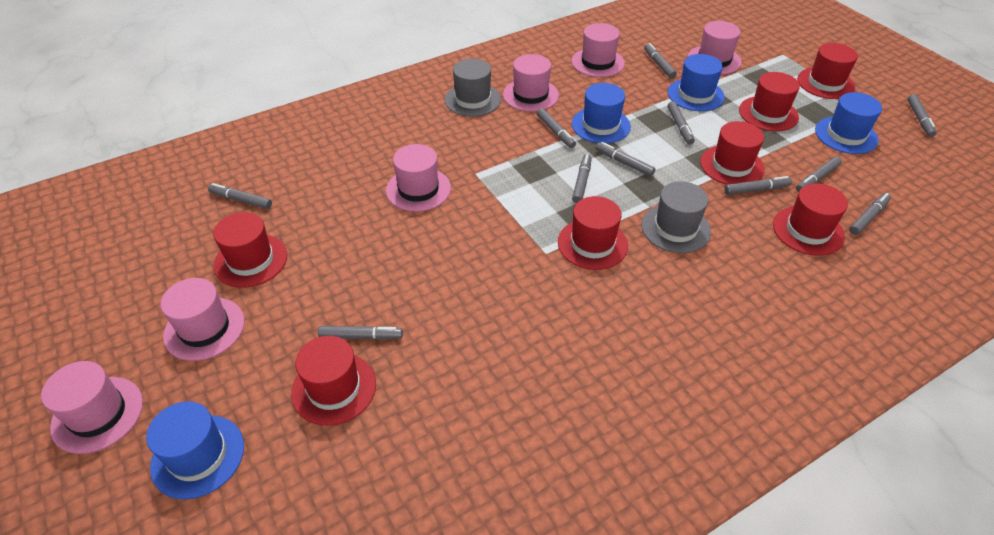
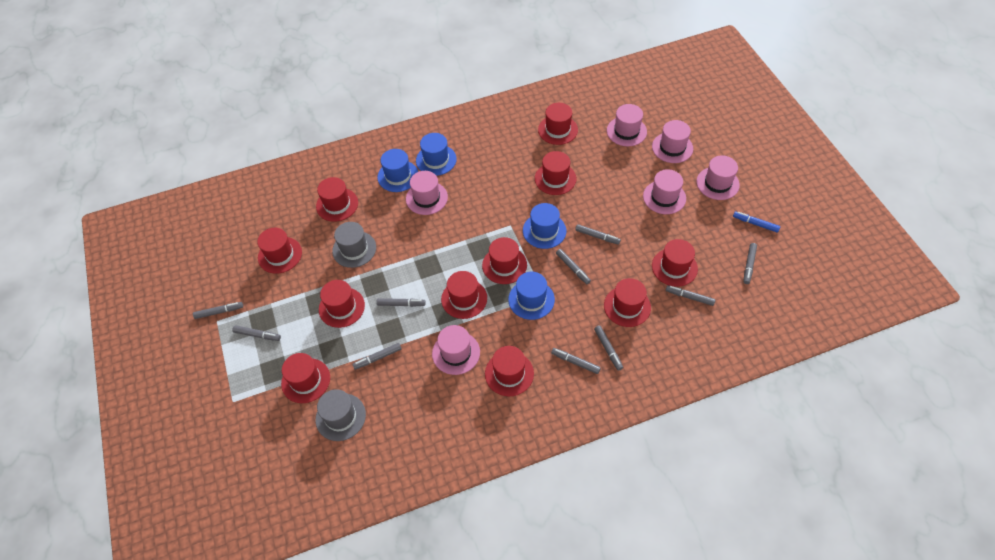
blue marker: none = 0 -> [733,211,780,233] = 1
grey marker: [208,183,272,209] [318,326,403,340] [537,108,576,148] [572,154,592,203] [595,142,655,177] [644,43,677,79] [668,101,695,145] [724,176,792,195] [796,157,842,192] [849,193,891,235] [907,94,937,137] = 11 -> [193,302,243,319] [232,325,281,341] [352,343,402,370] [376,298,426,307] [551,348,601,374] [556,249,591,284] [575,224,621,245] [594,325,623,371] [666,285,715,306] [743,243,757,284] = 10
red hat: [213,212,287,288] [291,336,376,426] [558,196,628,270] [700,121,765,185] [739,72,800,131] [773,183,848,256] [797,43,858,99] = 7 -> [257,228,302,274] [281,353,330,403] [316,177,358,222] [319,280,365,328] [441,271,487,319] [482,237,527,284] [485,346,534,396] [535,151,576,195] [538,103,578,145] [604,278,651,327] [652,239,698,287] = 11

